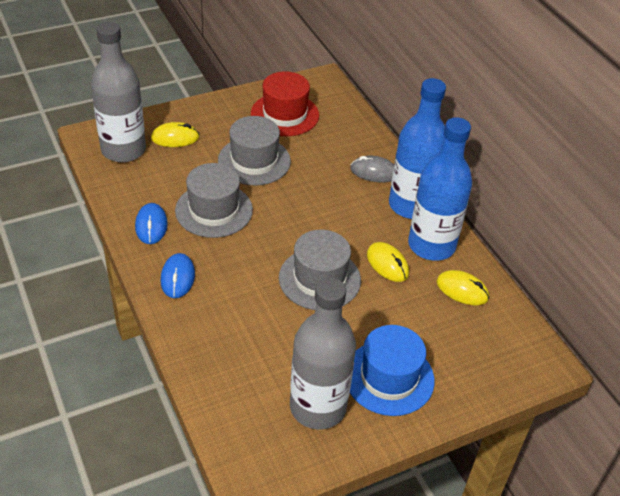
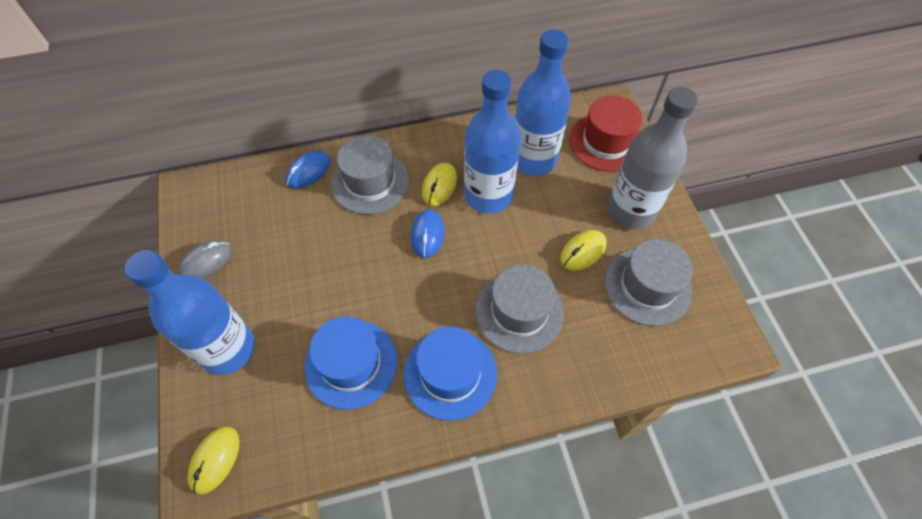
blue bottle: [389,78,446,219] [408,117,472,261] = 2 -> [125,250,255,375] [464,70,521,214] [515,30,571,176] = 3
blue hat: [350,325,435,416] = 1 -> [305,316,398,410] [404,327,497,421] = 2
grey bottle: [91,22,146,162] [290,278,356,429] = 2 -> [607,87,698,230] = 1

